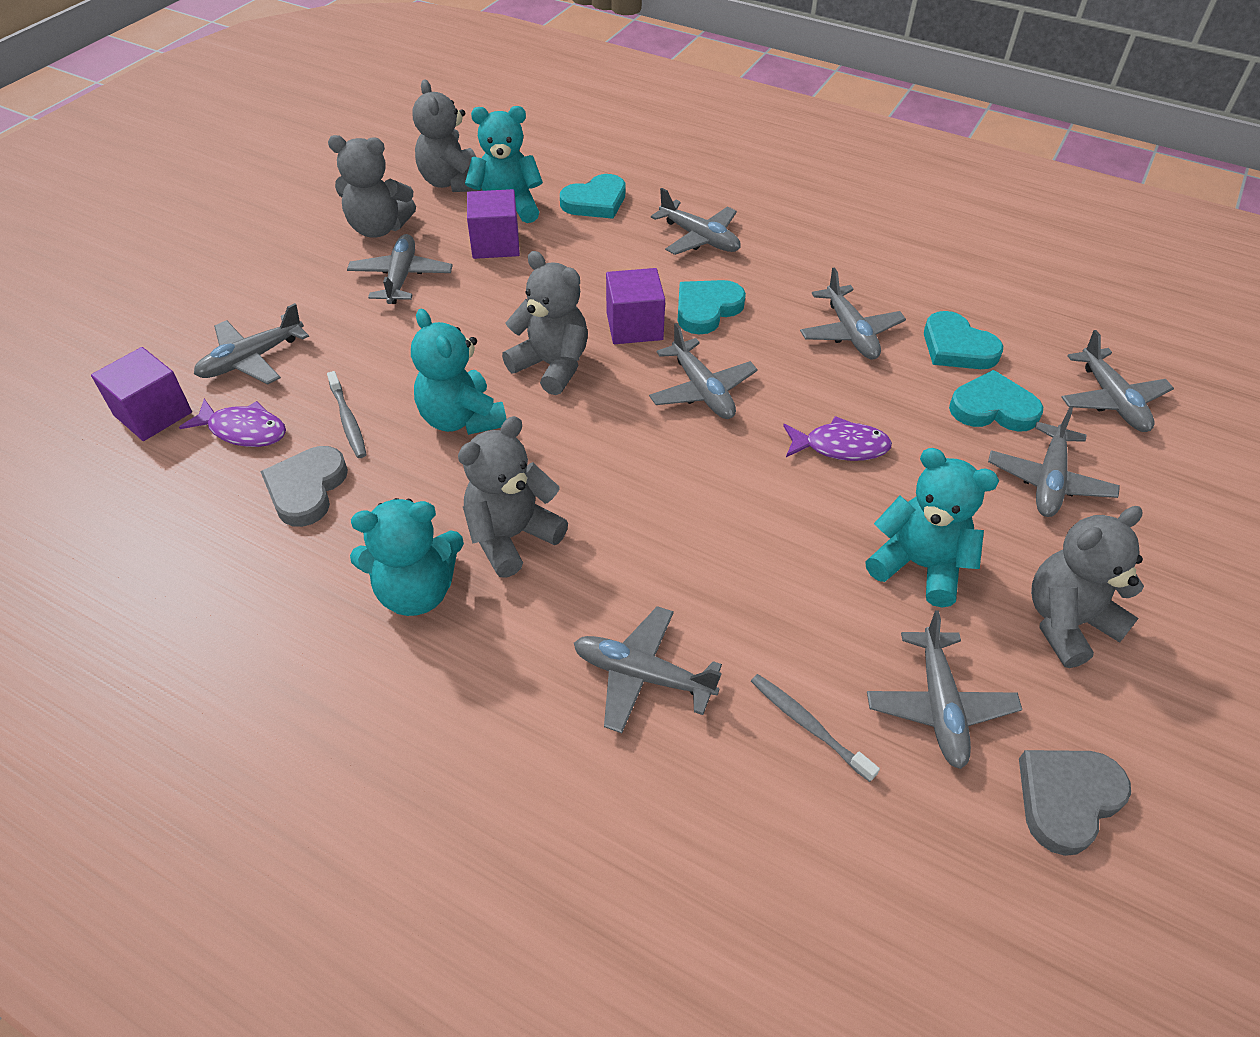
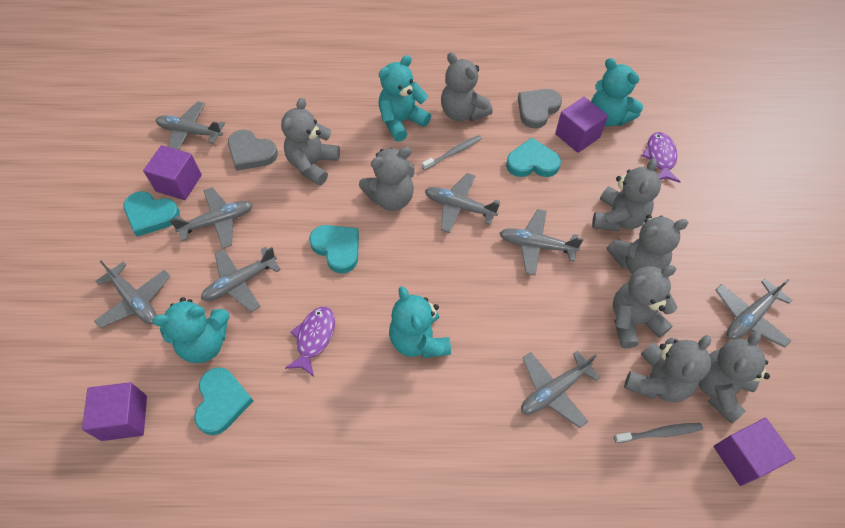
grey plane: [194,303,309,385] [347,234,453,304] [574,606,722,733] [649,323,758,419] [651,188,741,255] [800,267,906,360] [867,611,1022,769] [988,407,1120,517] [1061,330,1174,432] = 9 -> [94,261,170,328] [156,101,225,150] [169,187,253,249] [201,247,281,312] [425,173,500,233] [499,209,583,276] [521,351,601,428] [716,279,793,347] = 8
grey teddy bear: [328,135,416,238] [413,79,483,192] [458,416,568,578] [502,251,588,395] [1031,506,1144,668] = 5 -> [281,98,340,185] [359,147,415,211] [441,52,493,122] [592,158,661,232] [607,215,688,274] [613,265,677,348] [624,335,711,402] [698,331,770,424] = 8
purple cube: [91,347,192,441] [467,189,520,259] [606,268,665,344] = 3 -> [82,382,147,441] [143,145,202,200] [555,97,608,153] [714,418,795,486] = 4

